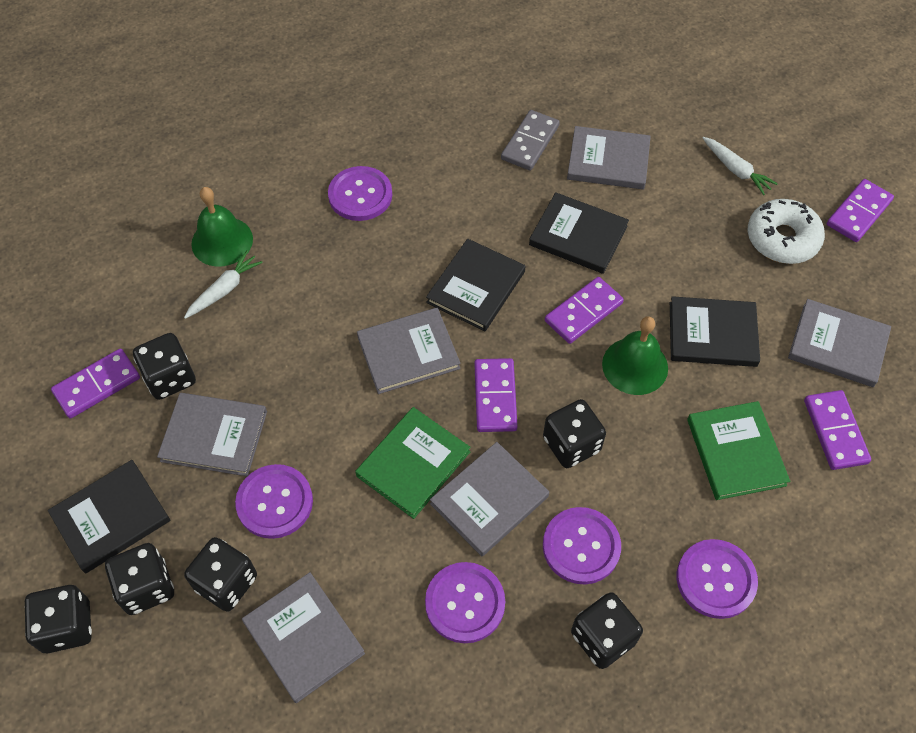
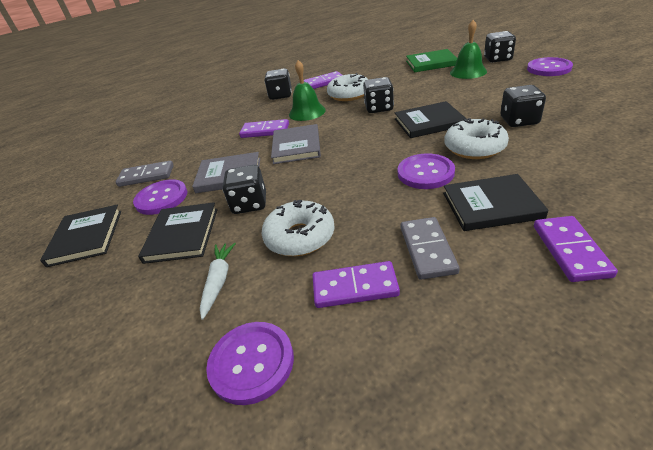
black dice: [25,585,92,653] [105,543,174,615] [133,333,196,400] [184,537,257,612] [543,399,606,468] [571,592,643,669] = 6 -> [222,165,266,214] [264,69,292,100] [363,77,394,113] [484,31,516,62] [500,85,546,127] = 5
green book: [355,407,471,519] [687,401,790,500] = 2 -> [406,49,457,72] = 1
grey book: [157,393,267,476] [242,572,365,703] [357,308,460,394] [430,442,549,556] [567,126,651,189] [788,299,891,387] = 6 -> [192,152,260,193] [271,124,321,164] = 2
grey domino: [501,110,560,170] = 1 -> [116,161,174,187] [401,217,460,280] = 2
purple button: [235,464,313,539] [328,166,392,221] [425,562,505,643] [543,507,621,584] [677,539,758,619] = 5 -> [133,179,187,215] [206,322,294,405] [398,153,455,189] [527,57,573,76] = 4
purple domino: [51,349,140,418] [474,358,518,432] [545,277,624,344] [804,390,871,470] [827,179,894,242] = 5 -> [239,119,289,138] [304,71,342,89] [312,261,400,308] [534,216,618,282] = 4
white carrot: [184,251,263,319] [703,137,778,195] = 2 -> [200,243,236,320] = 1
white donut: [748,199,825,264] = 1 -> [261,200,335,256] [327,73,368,101] [444,118,509,159] = 3

